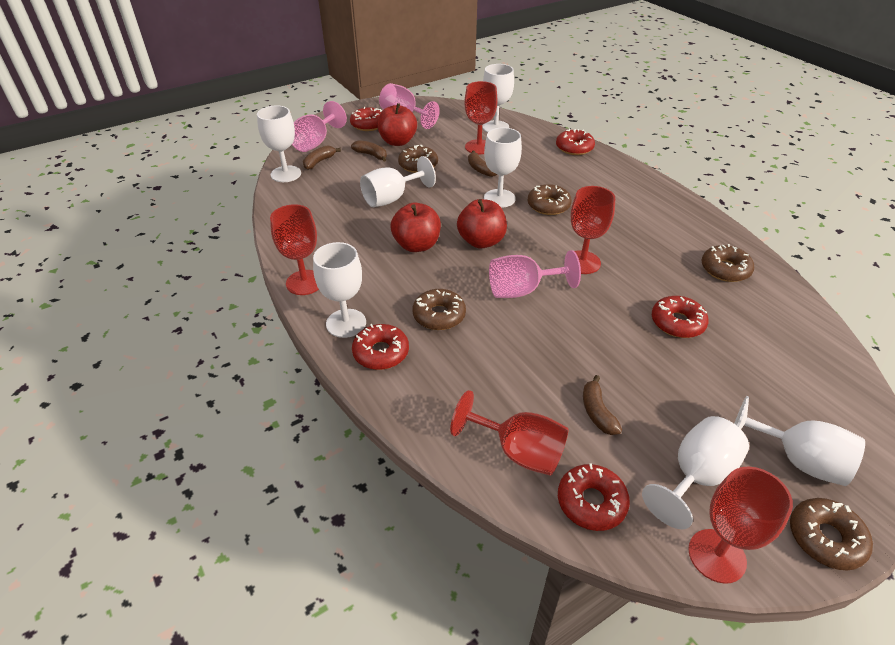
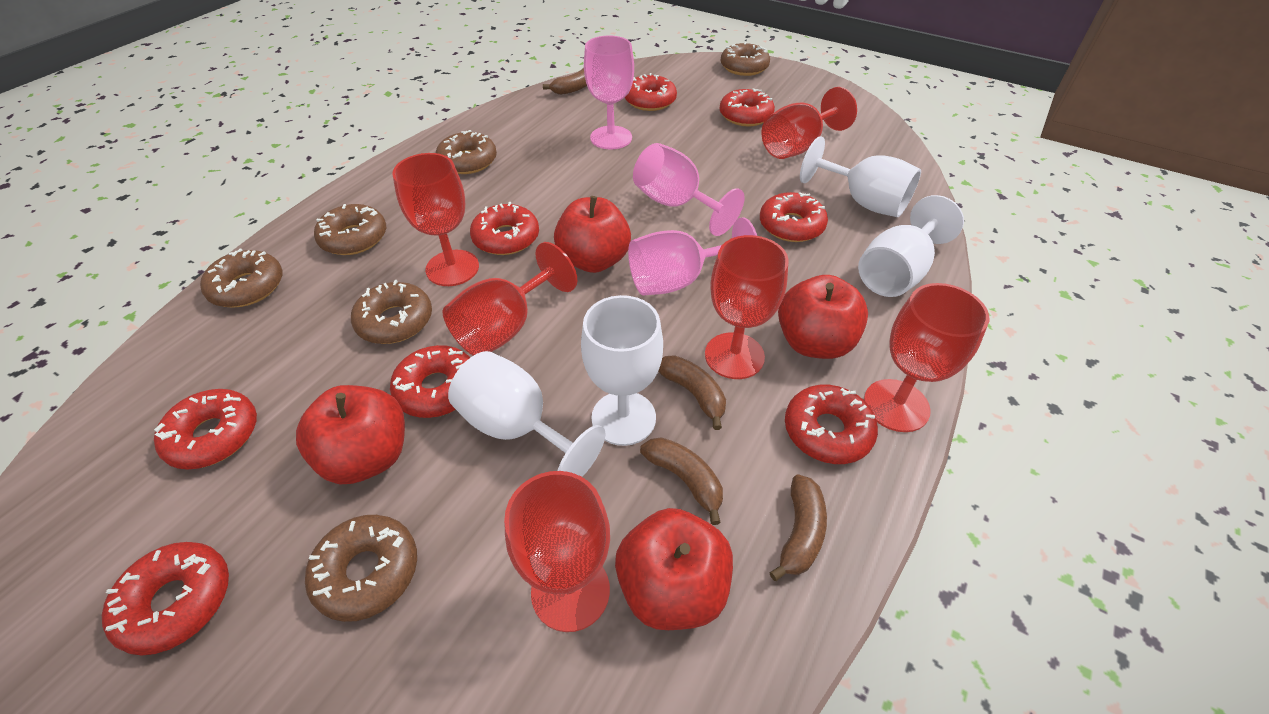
brown donut: [398,145,438,173] [412,289,466,330] [528,184,572,215] [701,244,754,282] [790,498,873,571] = 5 -> [200,248,282,307] [305,515,417,622] [314,204,386,255] [351,280,432,344] [436,130,497,174] [720,42,770,76] = 6
red apple: [377,103,417,146] [391,203,441,252] [457,199,507,249] = 3 -> [296,385,405,485] [554,196,631,273] [615,508,733,630] [778,275,868,359] = 4
red donut: [350,107,383,131] [352,324,409,370] [556,129,595,155] [558,463,630,531] [652,296,709,338] = 5 -> [102,542,229,656] [154,389,257,469] [390,345,470,418] [470,202,539,255] [625,73,677,111] [719,88,775,126] [760,192,828,242] [785,385,878,464] = 8
red goblet: [270,204,319,295] [450,390,569,476] [464,81,497,154] [571,186,615,274] [688,467,793,584] = 5 -> [392,153,479,286] [442,242,577,356] [504,471,610,632] [705,235,789,379] [762,87,857,159] [864,283,989,432] = 6
white goblet: [257,105,301,182] [313,242,366,338] [360,156,436,207] [482,64,514,133] [484,127,522,208] [642,416,749,529] [734,396,865,486] = 7 -> [448,351,605,477] [581,295,663,446] [800,136,921,217] [858,195,964,297] = 4

